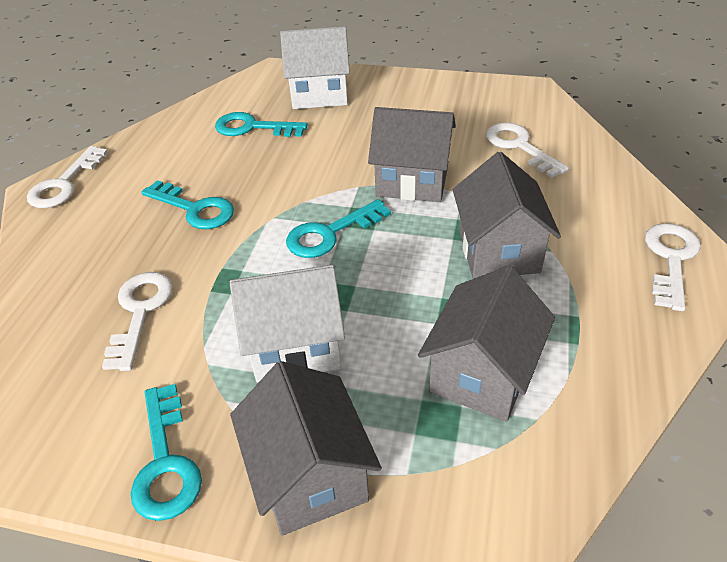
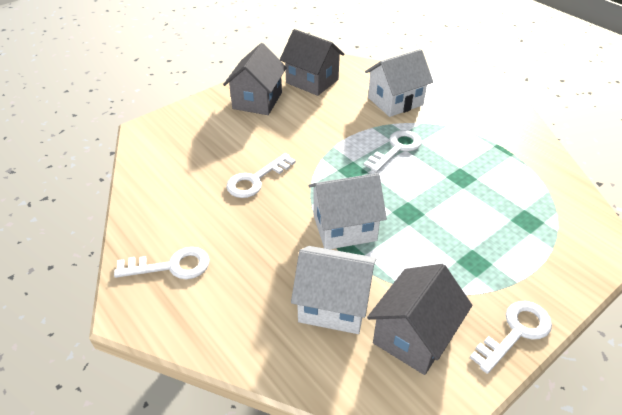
grey house: [230,361,382,536] [368,107,456,202] [418,266,555,422] [453,152,561,279] = 4 -> [223,43,287,115] [280,29,345,96] [367,264,472,375] = 3
turquoise key: [131,384,202,521] [141,180,234,229] [215,112,308,137] [286,199,391,258] = 4 -> none = 0
white house: [230,265,345,383] [280,26,350,109] = 2 -> [291,246,376,334] [309,173,387,249] [365,49,433,117] = 3

